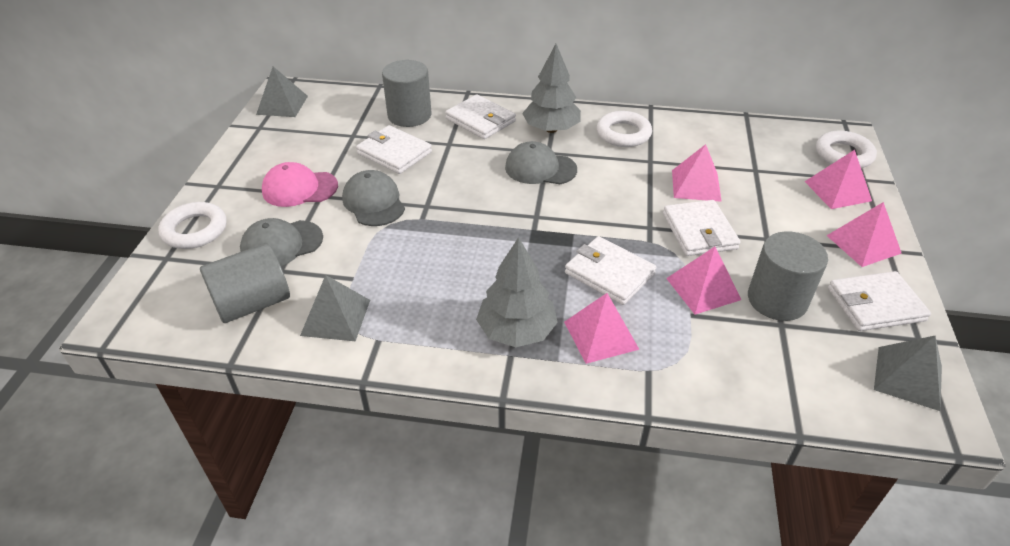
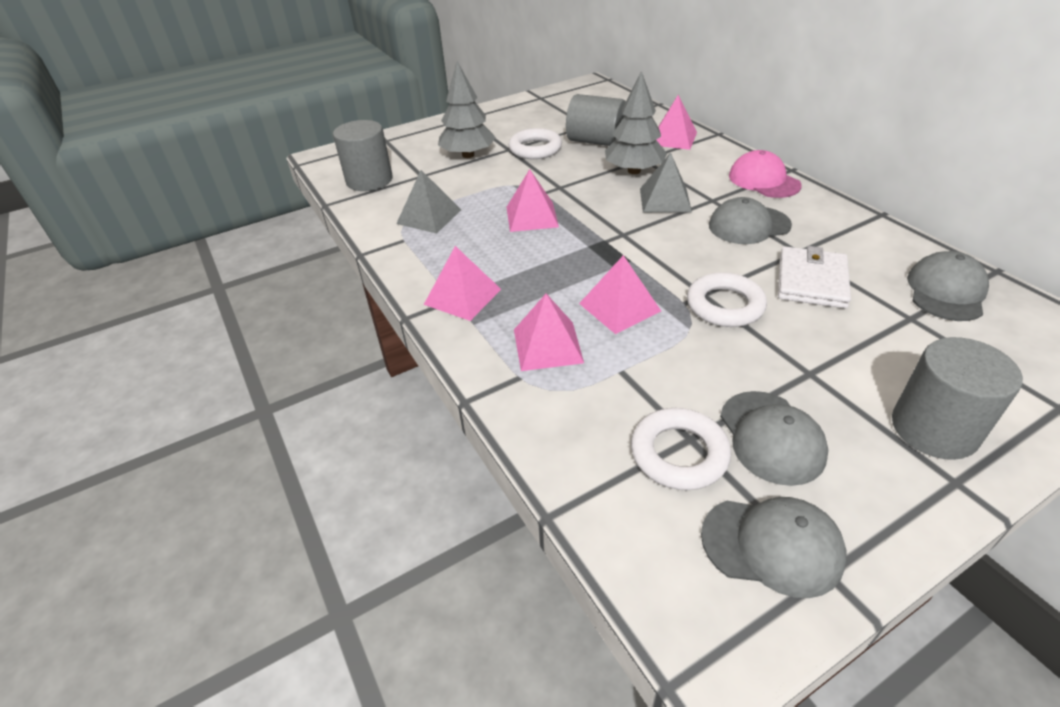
grey cap: [240,218,323,266] [342,170,405,226] [505,141,577,184] = 3 -> [701,497,847,598] [709,197,792,244] [720,391,828,486] [907,251,989,321] = 4
grey pyramid: [256,66,308,117] [300,275,370,341] [874,336,942,411] = 3 -> [396,170,461,234] [640,152,692,213] = 2
white wallet: [356,125,432,174] [445,94,516,139] [565,236,656,305] [663,200,741,256] [828,271,931,331] = 5 -> [778,246,851,308] = 1

